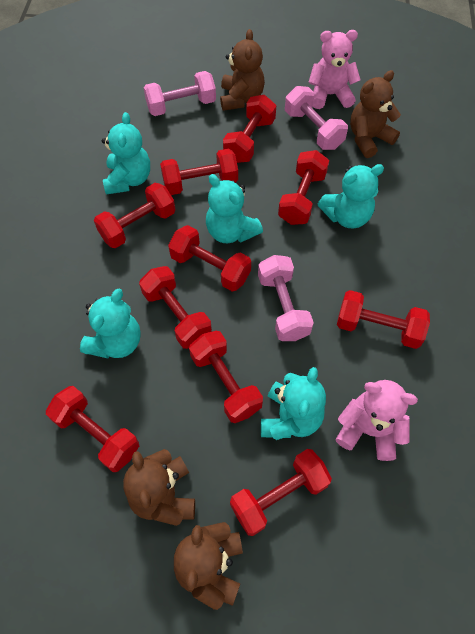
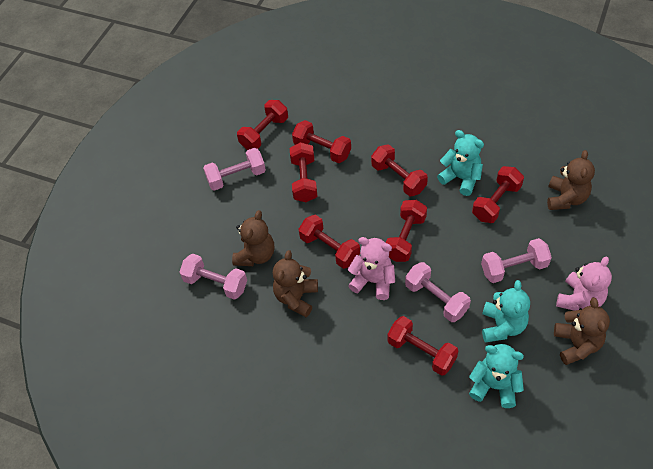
pink dumbbell: [144,71,216,116] [258,255,314,341] [285,86,348,150] = 3 -> [179,254,247,300] [203,148,266,191] [405,262,471,322] [481,238,552,283] = 4
red dumbbell: [46,386,139,472] [94,183,175,248] [139,266,212,349] [160,149,238,195] [168,225,251,292] [189,331,263,423] [223,95,276,163] [230,449,332,536] [278,150,329,225] [337,290,430,349] = 10 -> [237,100,288,150] [290,142,317,202] [292,120,351,163] [299,215,360,269] [371,144,428,197] [386,200,427,262] [387,316,458,376] [472,166,524,223] = 8
turquoise teddy bear: [80,289,141,358] [102,112,150,195] [206,174,263,243] [261,367,326,440] [318,164,384,229] = 5 -> [437,130,484,196] [469,344,524,408] [482,280,530,343] = 3

